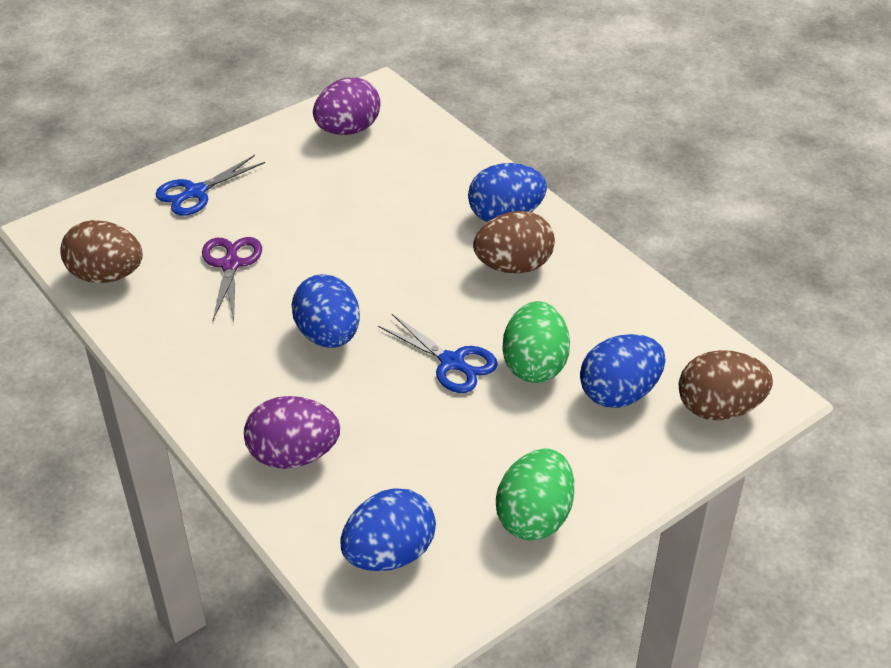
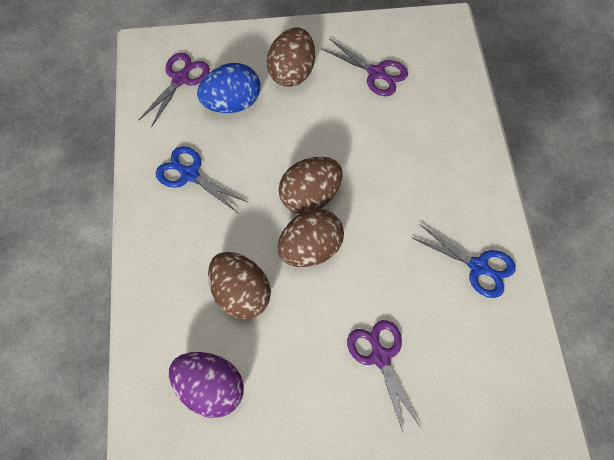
blue egg: [292,274,360,348] [340,488,436,571] [468,163,547,222] [580,334,665,408] = 4 -> [197,63,260,113] = 1
brown egg: [60,220,143,283] [473,211,555,273] [679,350,773,421] = 3 -> [208,252,271,320] [266,27,315,87] [278,209,344,267] [279,157,342,214] = 4
green egg: [496,449,574,541] [502,301,570,383] = 2 -> none = 0
purple egg: [244,396,340,469] [313,77,381,135] = 2 -> [169,352,244,418] = 1
purple scissors: [202,237,262,320] = 1 -> [138,53,210,127] [321,38,408,96] [347,320,420,432] = 3

